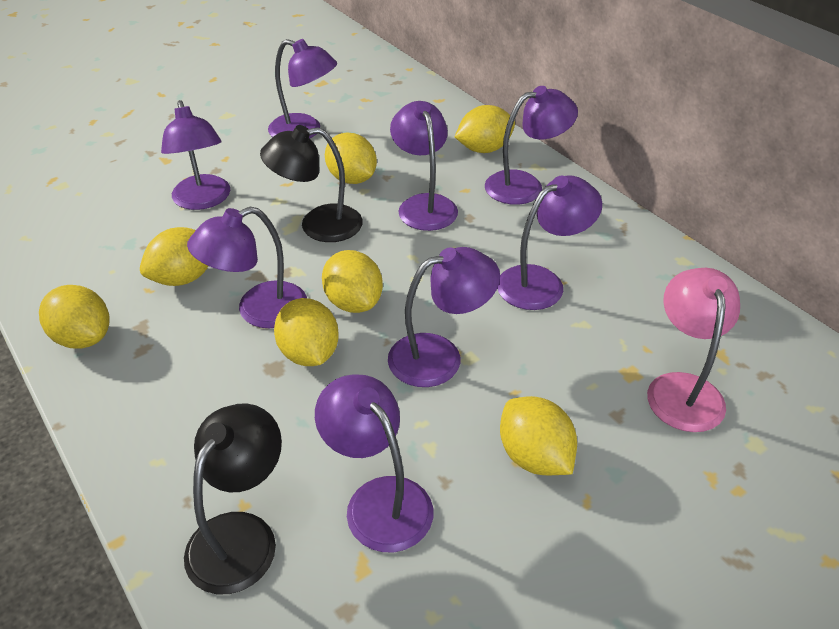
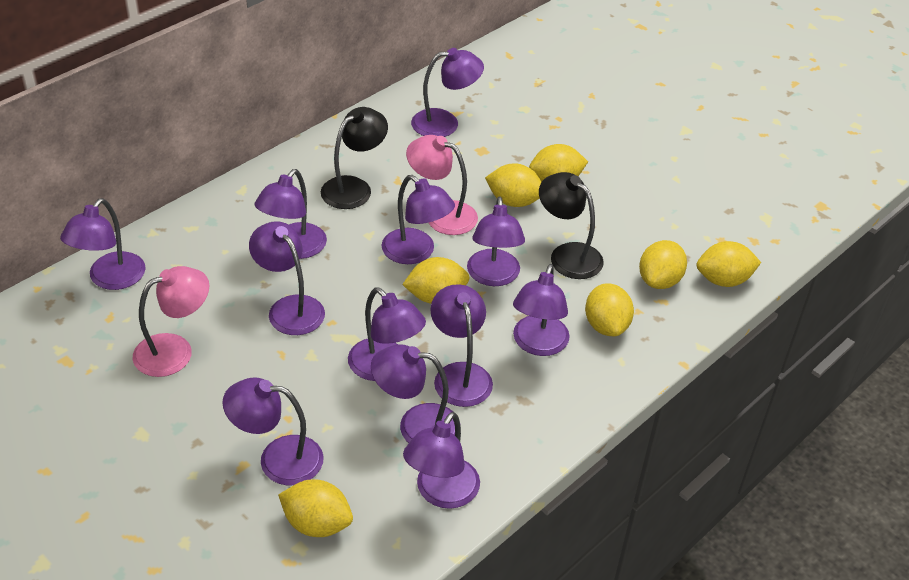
pink lamp: [647,268,740,432] = 1 -> [133,266,209,377] [406,135,478,235] = 2
purple lamp: [161,100,230,210] [187,207,307,328] [268,39,337,139] [315,374,433,552] [388,247,500,387] [390,101,458,231] [485,86,578,205] [497,175,602,310] = 8 -> [60,198,146,290] [222,377,324,485] [249,221,325,335] [255,169,327,259] [348,287,426,381] [371,344,461,443] [382,175,455,264] [403,412,480,509] [411,48,484,137] [430,284,493,407] [467,196,525,286] [513,264,570,356] = 12

